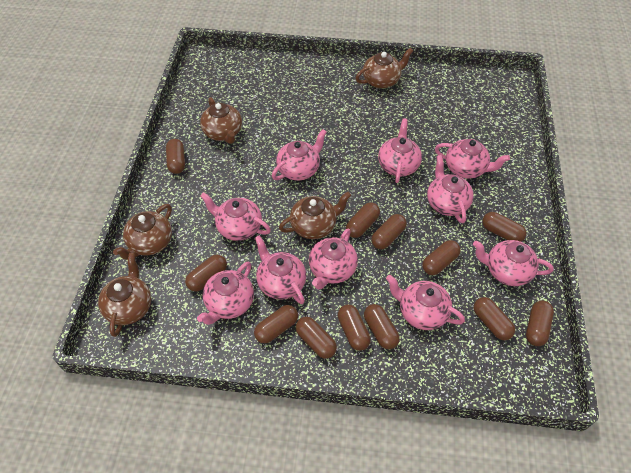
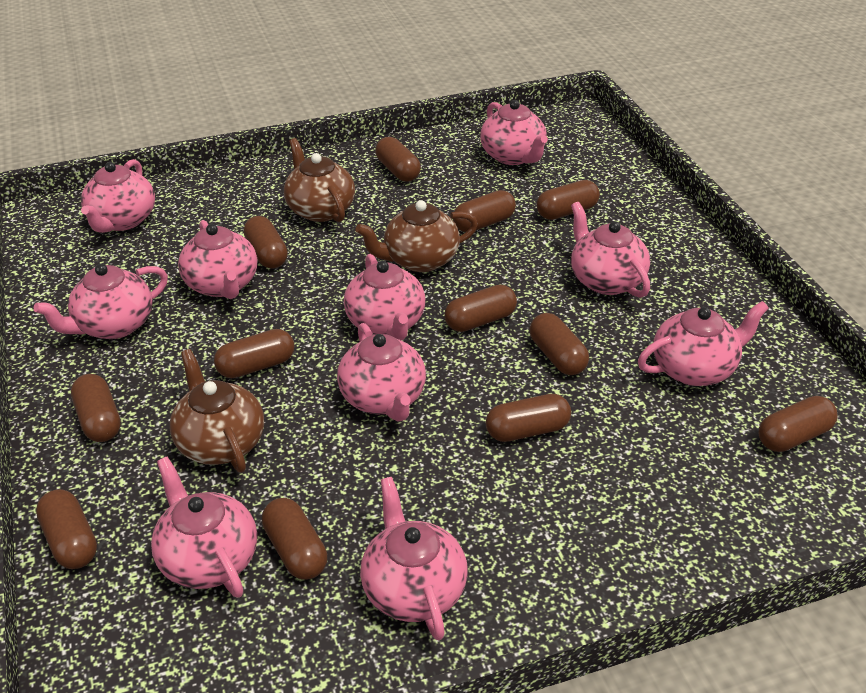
brown teapot: [98,253,151,337] [113,204,172,260] [200,97,242,144] [279,192,351,239] [356,48,413,89] = 5 -> [170,349,264,473] [284,138,355,222] [355,200,478,272] = 3

